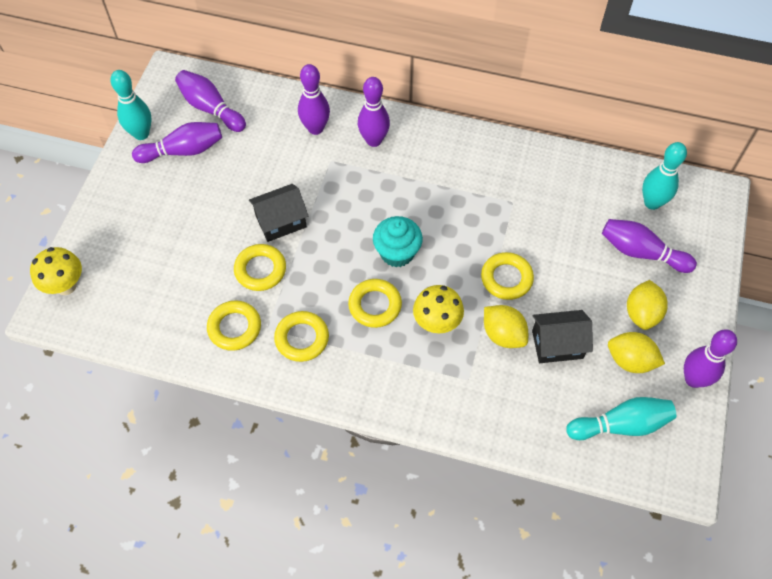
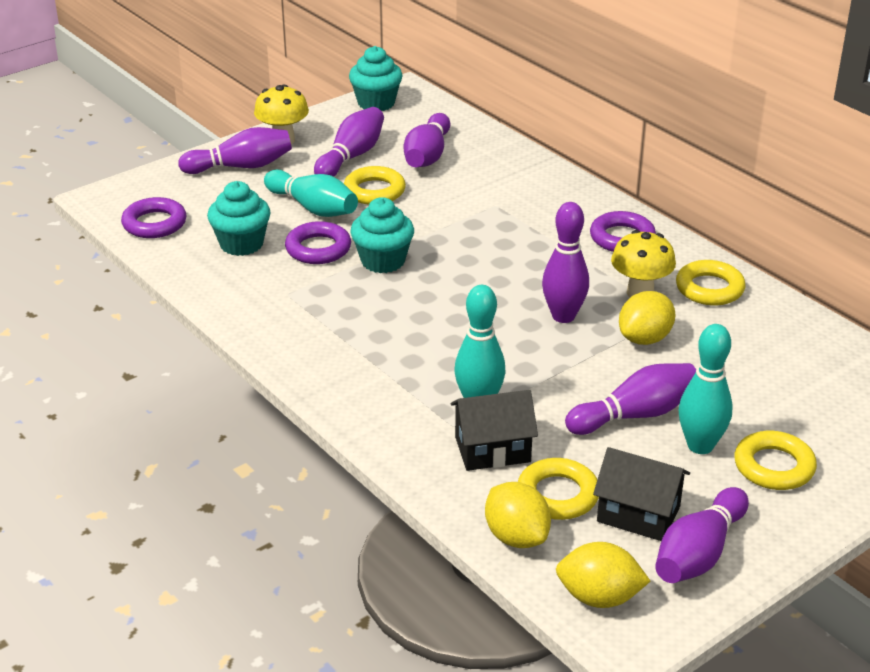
purple ring: none = 0 -> [121,197,187,238] [285,221,351,264] [590,211,656,252] = 3
turquoise cupcake: [373,216,423,267] = 1 -> [207,181,271,256] [349,46,403,111] [351,197,414,273] = 3
yellow ring: [207,300,261,351] [234,244,286,291] [274,311,329,362] [348,279,402,328] [481,252,534,300] = 5 -> [344,166,406,205] [518,458,599,520] [676,260,746,305] [734,431,817,490] = 4

